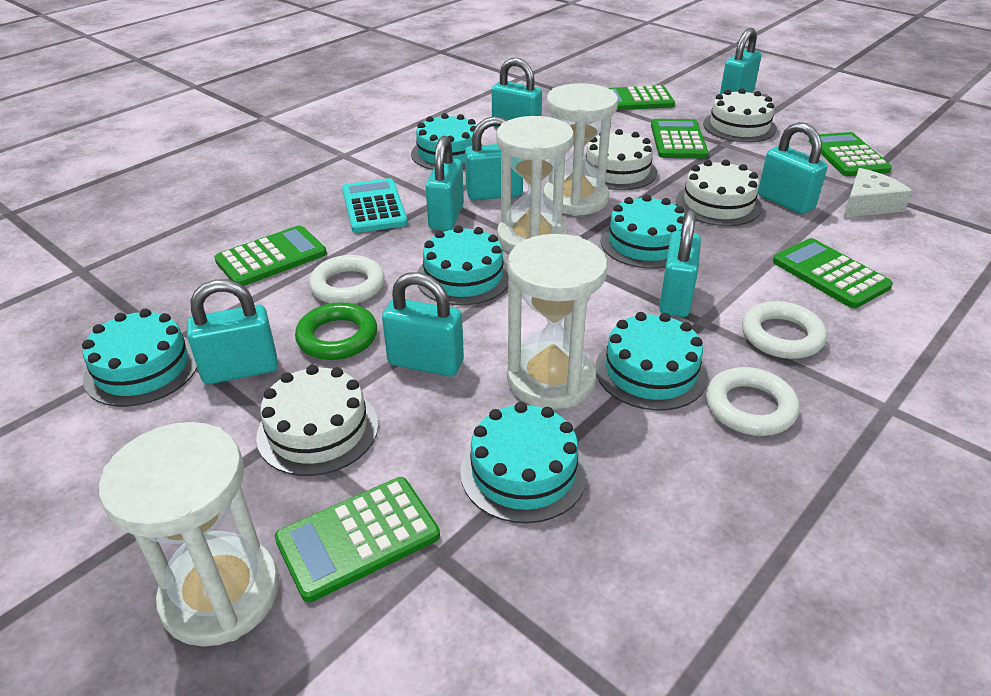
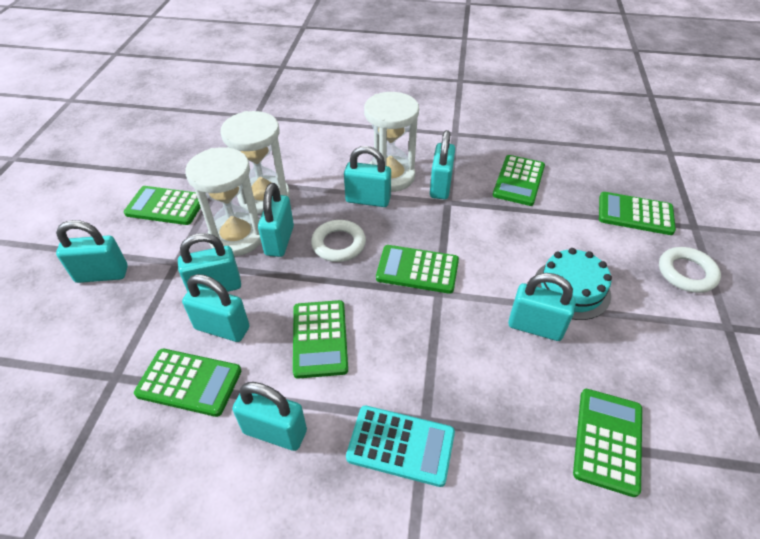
green calculator: [214,225,327,286] [275,477,440,602] [608,85,675,110] [651,119,709,158] [773,238,893,308] [809,132,892,176] = 6 -> [124,186,201,225] [134,349,241,417] [293,300,348,379] [376,245,459,294] [493,155,545,206] [573,389,642,497] [599,192,676,235] = 7
green ring: [295,303,377,360] = 1 -> none = 0
turquoise cake: [82,309,197,407] [411,113,482,170] [417,225,508,305] [460,402,588,523] [596,312,708,411] [600,195,685,269] = 6 -> [535,248,612,320] = 1
white cake: [256,365,378,476] [586,129,657,190] [676,160,762,226] [703,89,777,143] = 4 -> none = 0
white cheese: [843,168,912,218] = 1 -> none = 0
white hourglass: [99,422,279,647] [496,116,574,252] [507,234,608,409] [543,83,618,216] = 4 -> [185,147,261,256] [221,111,290,214] [364,92,419,192] = 3
white ring: [309,255,385,304] [706,367,800,436] [742,301,827,359] = 3 -> [311,220,366,262] [659,247,721,293] = 2

